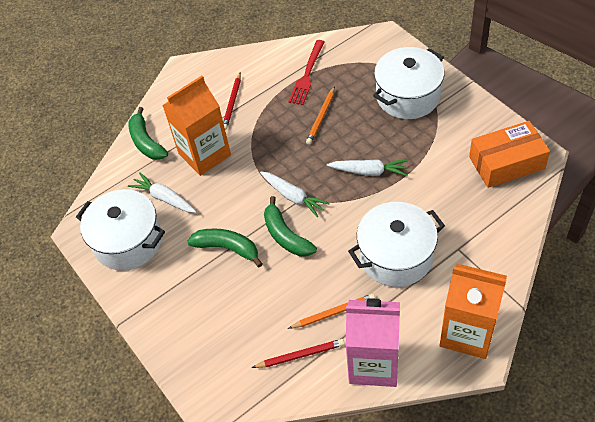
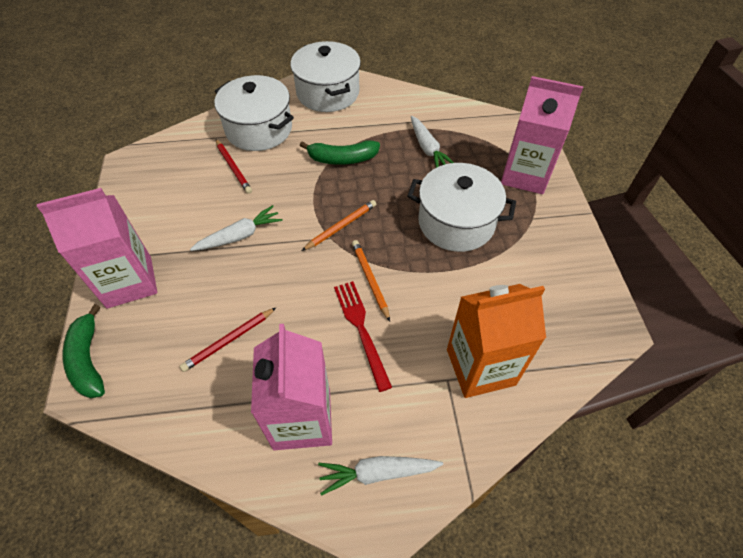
green banana: [129,107,168,160] [187,228,262,267] [264,196,317,257] = 3 -> [62,304,105,398] [300,140,380,165] = 2
orange box: [469,121,550,188] = 1 -> none = 0
orange carton: [162,76,231,176] [440,264,507,359] = 2 -> [447,284,546,398] = 1
pink carton: [346,298,400,387] = 1 -> [37,188,157,309] [251,324,332,450] [501,76,583,194] = 3

